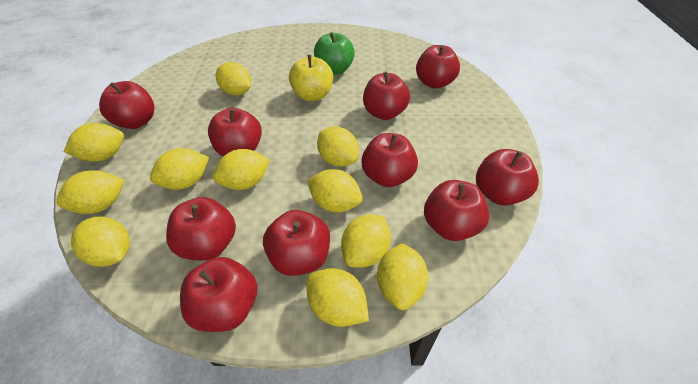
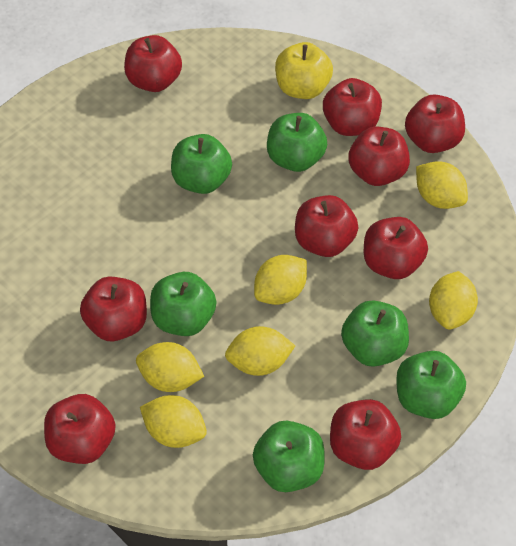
green apple: [314,32,355,75] = 1 -> [150,272,217,336] [171,134,232,194] [253,421,325,492] [267,113,327,172] [341,300,409,367] [396,351,466,419] = 6
red apple: [99,81,155,129] [166,197,236,261] [180,257,258,332] [208,108,262,156] [263,210,330,276] [361,133,418,187] [363,72,410,120] [416,45,460,89] [424,180,489,241] [476,149,539,206] = 10 -> [44,394,116,464] [80,277,147,341] [124,35,182,92] [295,195,358,257] [323,78,382,136] [330,399,401,470] [348,126,410,186] [364,217,428,279] [405,94,465,153] = 9
yellow lemon: [56,170,125,214] [64,123,124,161] [71,217,130,267] [150,148,209,190] [213,149,270,190] [216,62,251,95] [307,169,363,212] [307,268,369,327] [317,126,359,167] [341,215,391,267] [377,243,429,310] = 11 -> [136,342,204,392] [140,395,207,448] [225,326,295,376] [254,255,307,305] [416,161,468,209] [429,271,478,330] = 6

